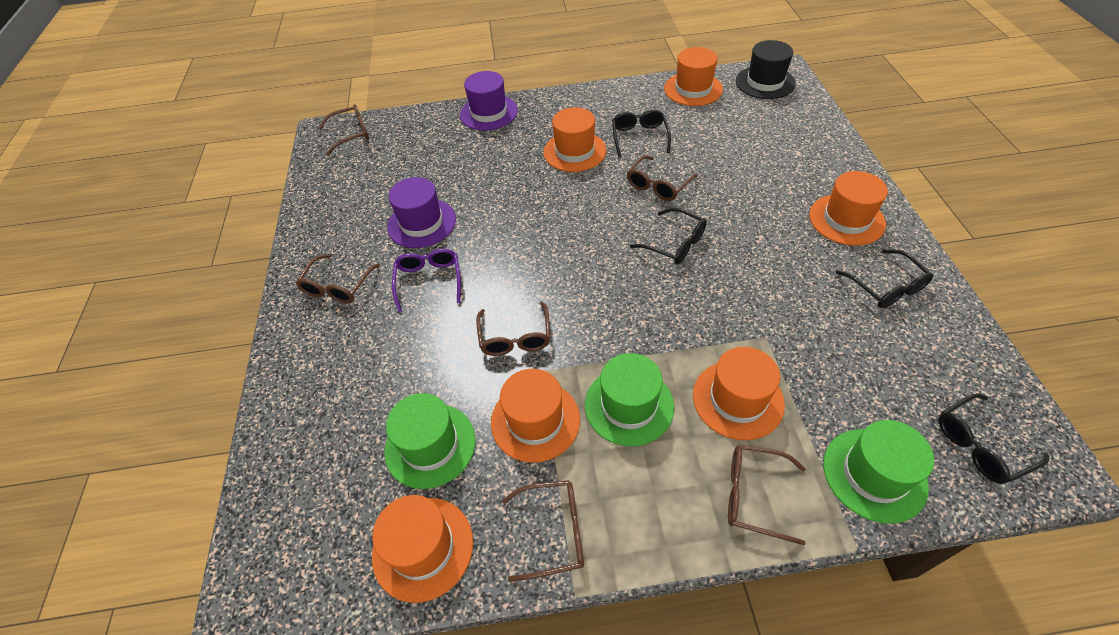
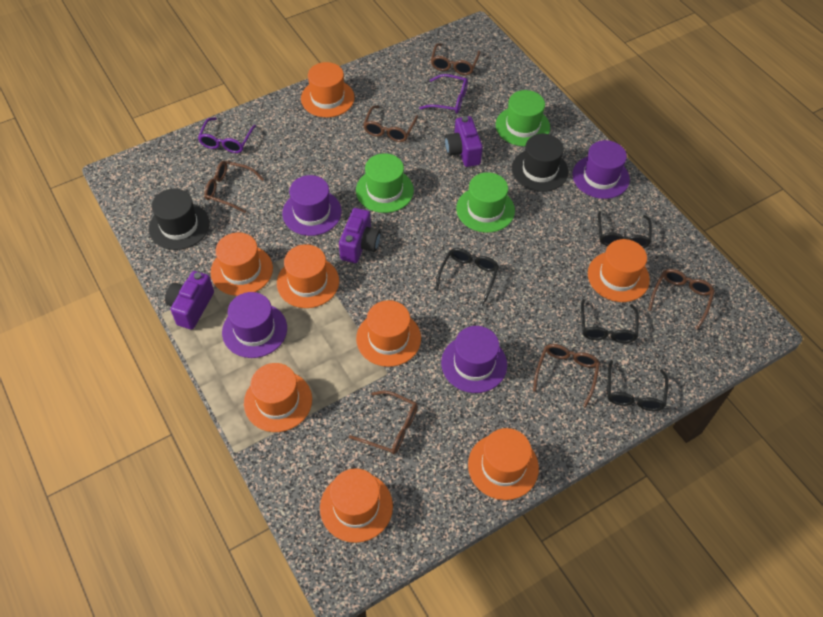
black hat: [736,40,796,99] = 1 -> [149,189,209,250] [512,133,568,192] = 2
orange hat: [372,495,473,603] [491,369,580,463] [543,107,606,172] [664,47,723,106] [693,347,785,440] [809,171,888,246] = 6 -> [210,232,273,296] [244,363,312,432] [277,244,339,308] [301,62,355,117] [320,468,393,543] [356,300,421,367] [468,428,539,500] [588,239,650,302] = 8
purple camera: none = 0 -> [165,271,214,330] [339,208,381,263] [445,116,483,167] = 3
purple glasses: [392,249,461,312] = 1 -> [198,117,256,153] [419,74,468,114] = 2
purple hat: [387,177,456,248] [460,71,518,131] = 2 -> [222,292,287,358] [282,175,342,236] [441,326,507,393] [572,140,630,199] = 4

